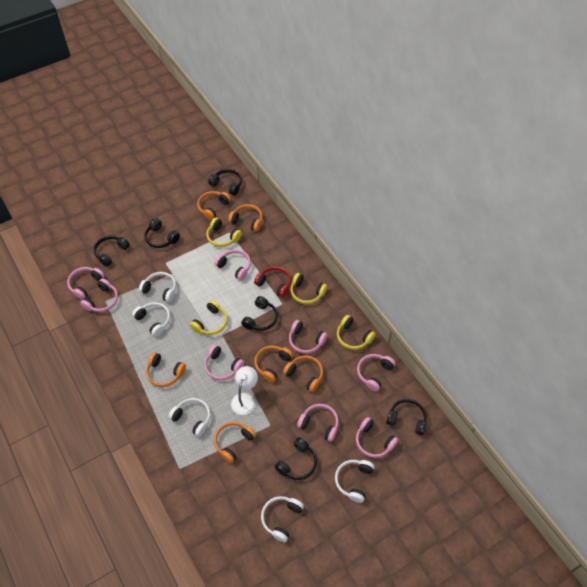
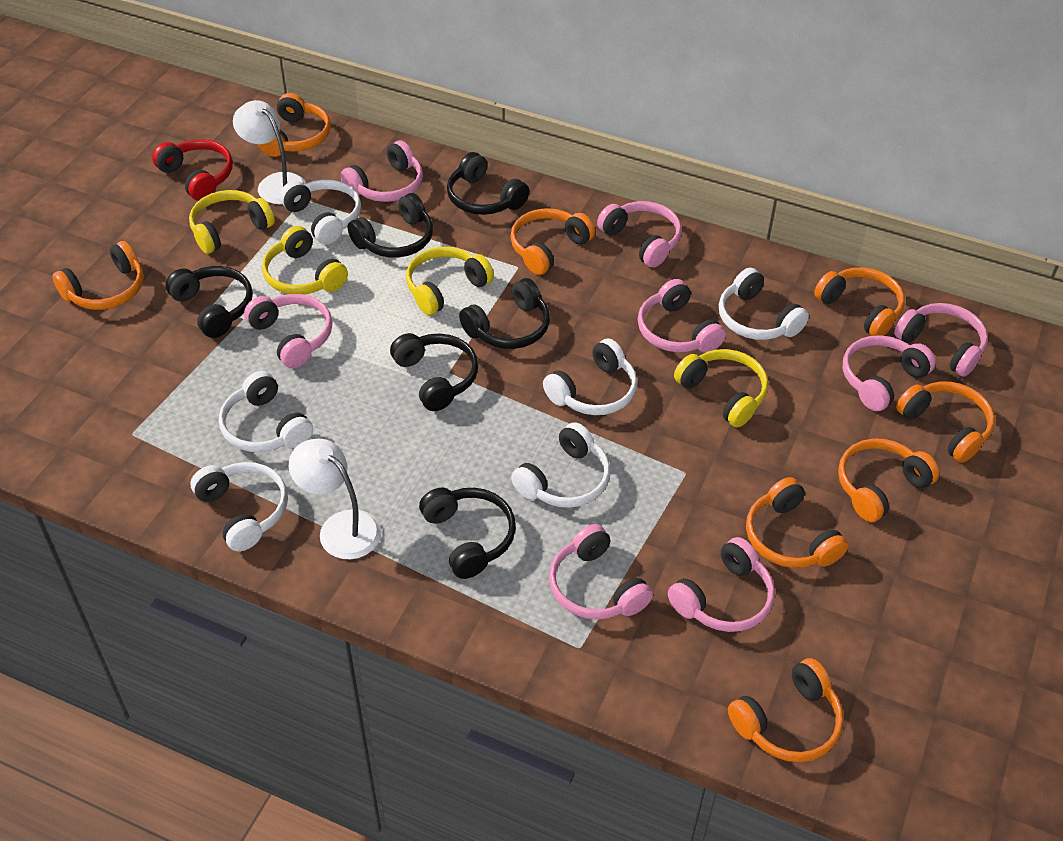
orange headphones: [146,352,186,387] [197,191,231,220] [214,422,256,463] [228,204,263,232] [254,346,293,383] [283,355,323,392] = 6 -> [52,241,144,310] [258,93,331,157] [510,208,595,275] [728,658,844,762] [746,477,848,568] [814,267,905,336] [838,439,940,522] [896,382,995,463] = 8
white headphones: [132,302,170,337] [139,272,176,302] [168,398,210,437] [261,496,304,542] [335,460,374,503] = 5 -> [190,462,288,551] [219,371,313,452] [280,179,361,244] [511,422,610,508] [543,339,637,415] [719,268,809,340] = 6
white lamp: [231,366,258,415] = 1 -> [233,100,306,204] [289,439,381,559] = 2

